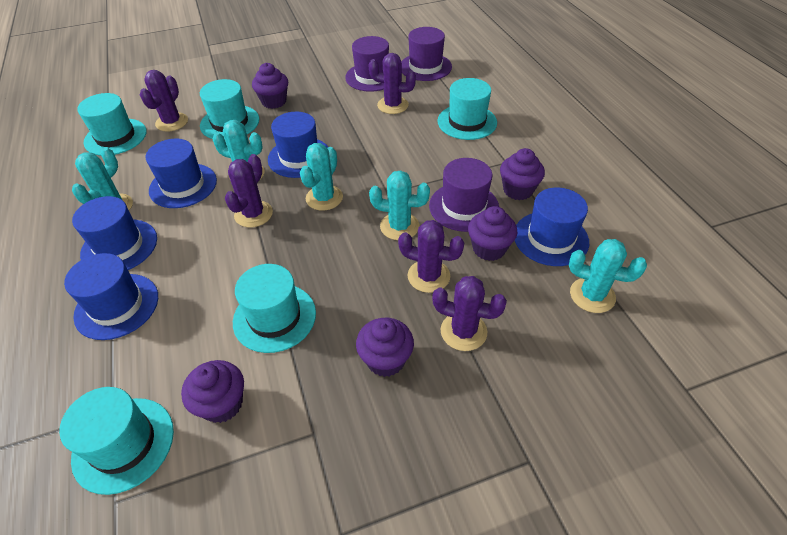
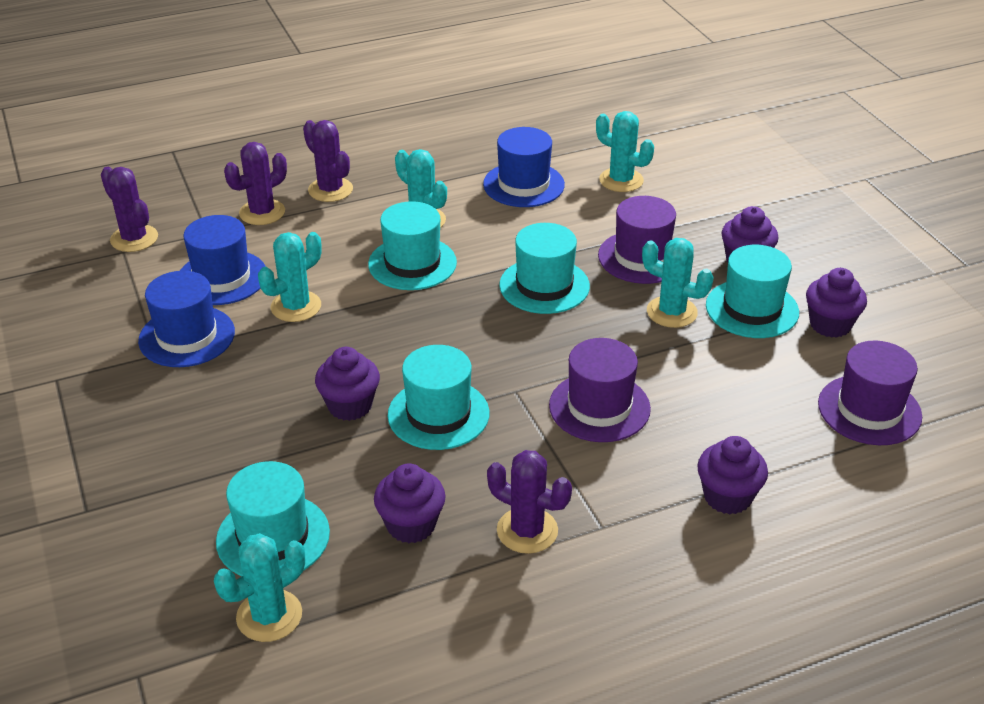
blue hat: [64,253,158,340] [72,196,157,270] [146,139,217,208] [268,112,328,178] [515,188,589,266] = 5 -> [138,271,235,367] [180,215,266,305] [483,127,565,207] = 3
purple cactus: [140,70,188,132] [225,154,273,228] [368,53,416,114] [398,220,464,293] [432,276,507,351] = 5 -> [101,167,158,252] [224,142,287,225] [303,120,353,202] [487,450,572,554] = 4

